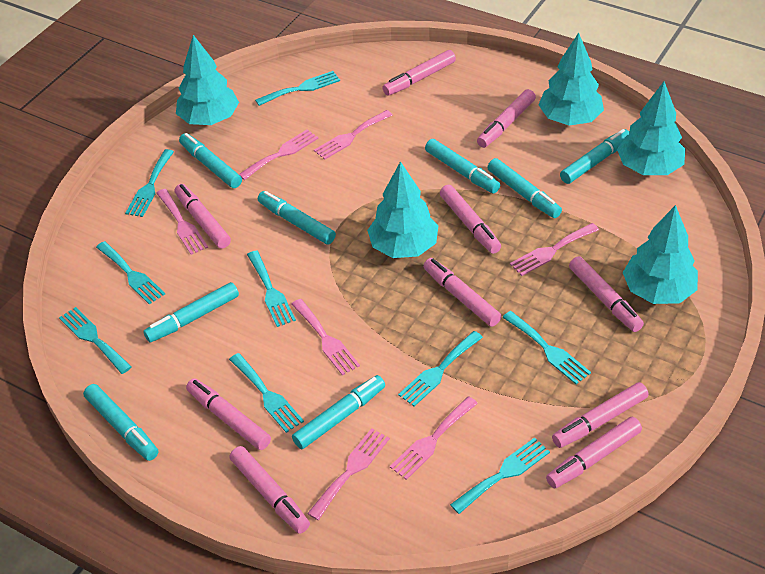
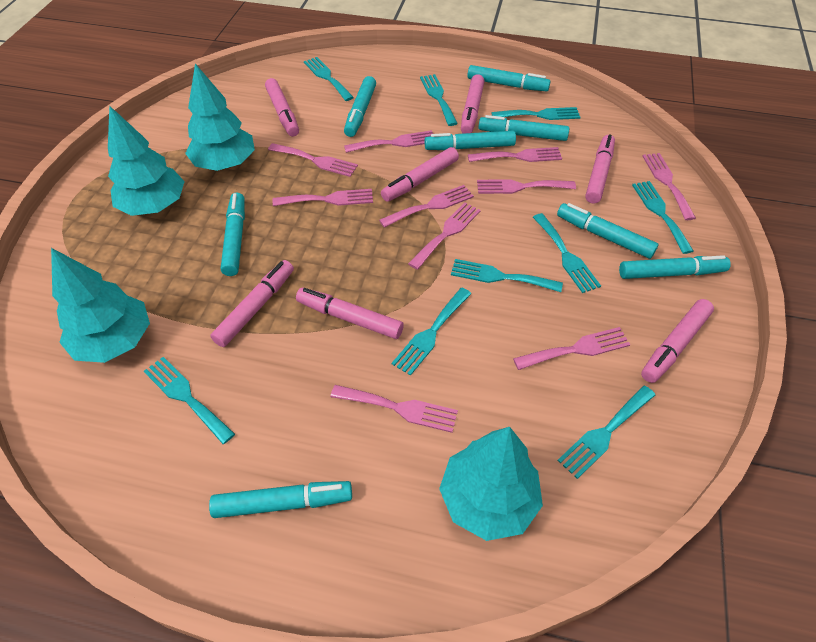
pink fork: [156,189,208,255] [239,129,319,180] [291,299,360,376] [307,428,390,520] [314,110,393,160] [390,396,478,480] [510,223,599,276] = 7 -> [268,143,358,177] [273,189,373,206] [330,385,458,433] [344,130,433,153] [379,185,474,228] [408,202,481,270] [468,147,562,162] [477,179,576,194] [513,327,630,370] [642,153,696,220] = 10
pink marker: [175,184,231,249] [186,378,271,450] [230,446,310,534] [382,50,456,96] [423,258,501,327] [440,185,501,254] [477,89,536,148] [546,417,642,488] [552,382,649,448] [569,256,644,332] = 10 -> [210,260,294,347] [265,78,299,137] [296,287,404,339] [381,147,459,202] [461,74,485,134] [585,134,615,204] [641,299,714,383] = 7
turquoise tree: [176,35,239,125] [367,161,439,258] [538,33,604,125] [617,82,685,175] [622,205,698,304] = 5 -> [51,248,150,363] [108,106,185,216] [185,63,255,171] [439,427,543,541] = 4

